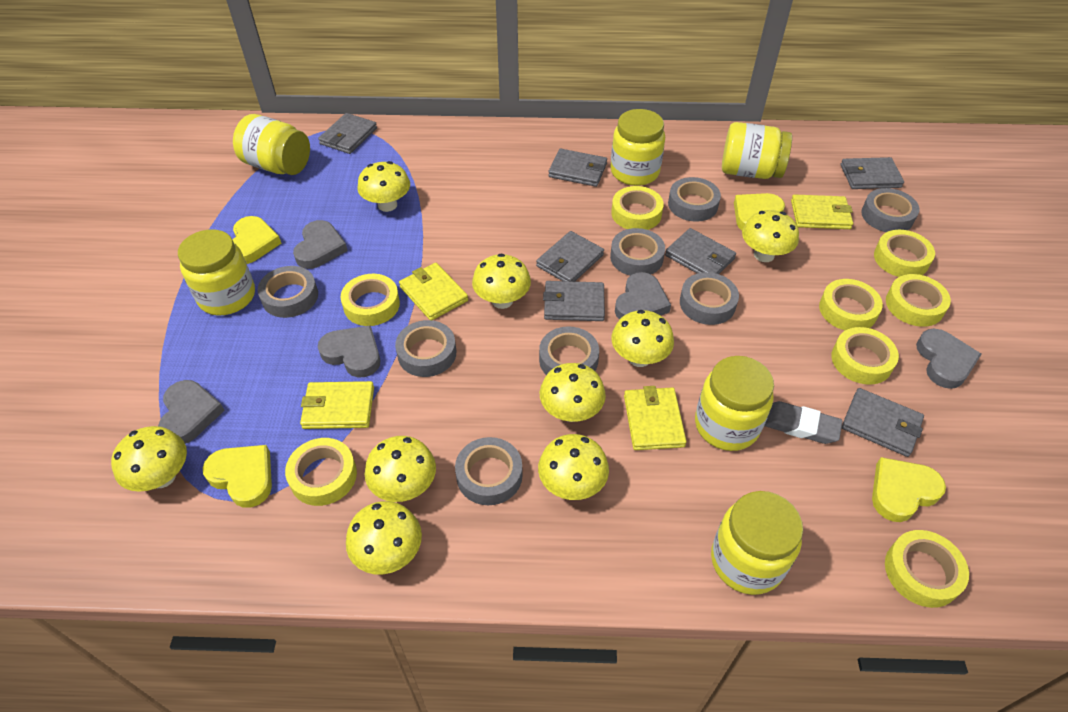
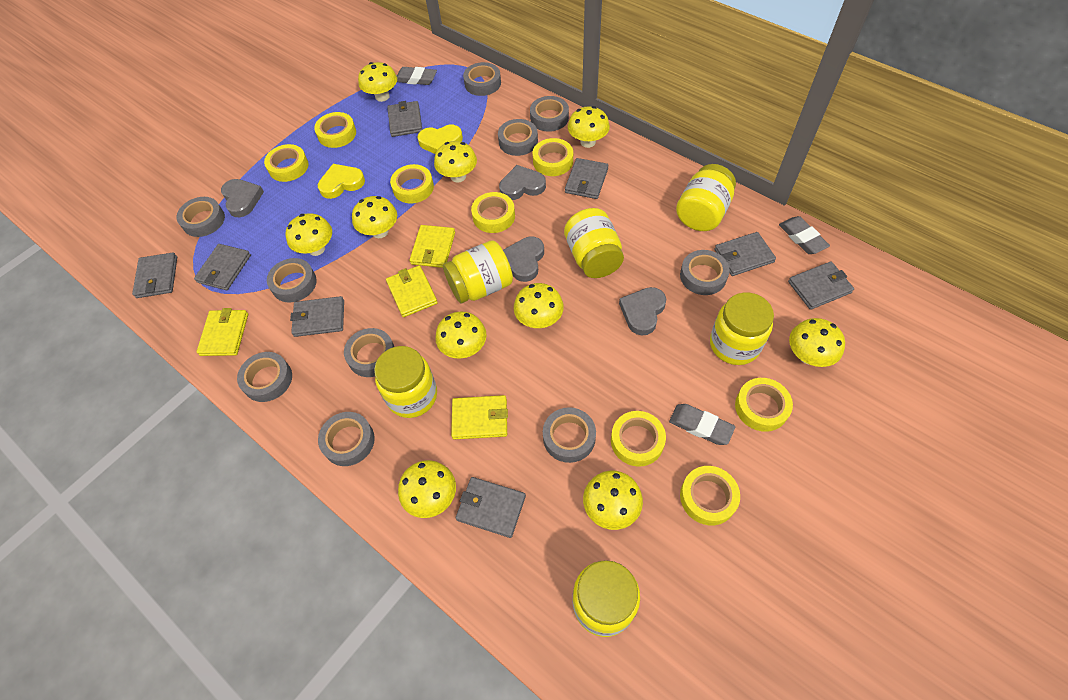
grey eraser: [764,401,842,444] = 1 -> [397,67,437,85] [669,404,735,445] [779,216,830,254] = 3
grey heart: [158,380,225,444] [293,220,348,269] [318,325,380,378] [615,272,671,320] [916,329,982,389] = 5 -> [221,179,264,217] [499,165,546,200] [503,237,544,282] [619,287,666,336] = 4
grey tape: [258,266,318,318] [395,320,456,377] [455,437,523,505] [539,326,599,375] [610,228,665,276] [668,177,721,222] [680,272,739,325] [861,188,920,232] = 8 -> [176,197,225,237] [237,352,292,402] [267,258,317,302] [318,412,375,466] [344,328,394,377] [463,62,501,96] [498,119,538,156] [530,96,569,132] [543,407,596,463] [680,250,730,295] = 10
grey wallet: [318,113,377,154] [536,231,604,282] [543,281,605,321] [548,149,607,187] [665,228,736,274] [840,157,904,189] [842,388,924,457] = 7 -> [132,252,177,298] [194,244,251,290] [290,296,344,337] [387,101,422,137] [456,477,526,538] [565,158,609,199] [715,232,776,276] [788,261,854,310] = 8
yellow heart: [202,445,272,508] [232,216,282,264] [734,193,785,230] [872,457,946,522] = 4 -> [318,164,365,199] [417,125,463,154] = 2
yellow mushroom: [111,426,187,492] [346,501,422,575] [357,161,410,212] [365,436,436,502] [472,254,531,309] [538,434,609,500] [540,363,606,422] [611,310,674,367] [742,210,799,262] = 9 -> [286,213,332,256] [352,196,397,238] [358,62,397,102] [398,460,456,518] [434,141,477,183] [435,312,486,359] [514,283,564,328] [568,106,610,148] [583,471,643,530] [789,318,845,367] = 10

